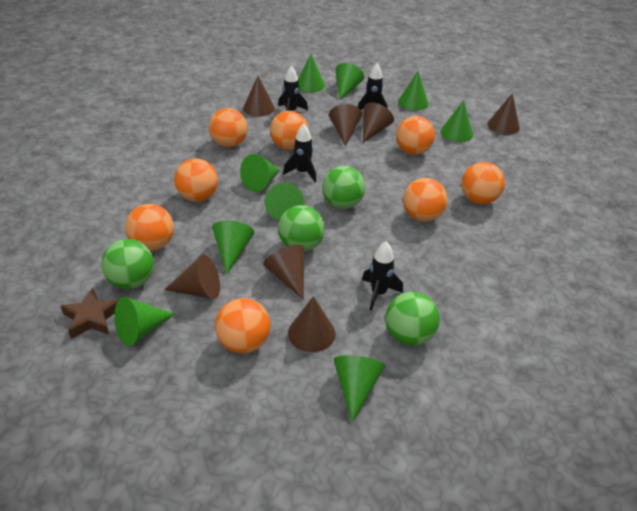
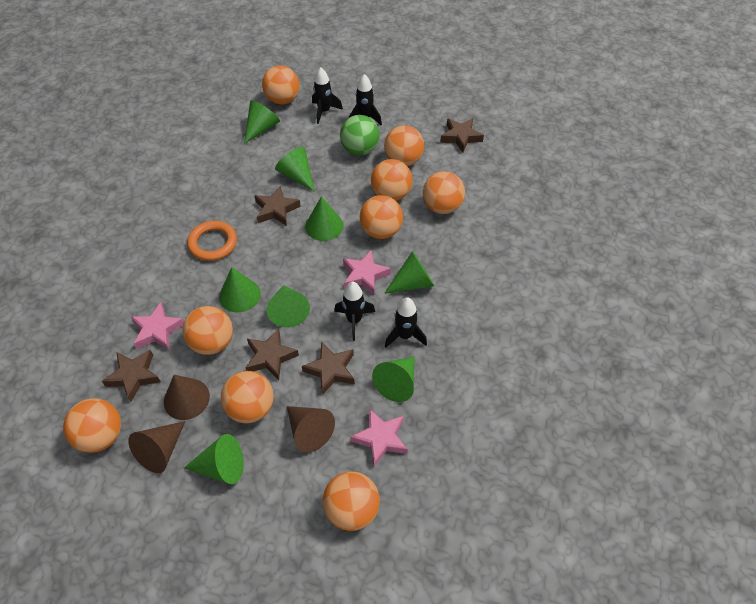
brown cone: [164,255,220,299] [243,76,275,116] [263,245,304,300] [288,296,336,352] [329,104,362,146] [363,102,394,142] [487,93,520,135] = 7 -> [128,421,185,473] [164,375,210,420] [287,406,335,453] = 3
brown star: [61,288,118,339] = 1 -> [102,350,161,402] [245,328,299,380] [255,186,301,226] [302,342,355,395] [440,118,484,153] = 5
green ball: [101,239,154,289] [278,205,325,252] [322,166,365,209] [385,292,440,346] = 4 -> [340,115,380,156] = 1
green cone: [114,297,174,346] [212,220,254,274] [240,154,280,192] [265,183,305,221] [298,54,325,92] [334,355,385,422] [336,63,364,100] [398,71,429,110] [440,100,473,142] = 9 -> [184,434,244,484] [219,267,261,312] [244,100,280,144] [267,286,310,328] [275,147,315,192] [305,196,344,241] [372,357,415,402] [384,251,434,294] = 8
orange ball: [125,204,174,251] [174,158,218,202] [209,108,248,147] [215,298,271,353] [270,111,308,150] [396,116,435,155] [403,178,447,222] [461,162,505,204] = 8 -> [63,398,121,453] [182,306,233,355] [221,371,274,423] [262,65,300,104] [323,471,380,531] [360,195,403,239] [371,159,412,201] [384,125,424,166] [423,171,465,214] = 9
orange ring: none = 0 -> [187,221,237,261] = 1
pink star: none = 0 -> [131,302,184,350] [343,250,391,295] [350,408,408,467] = 3

